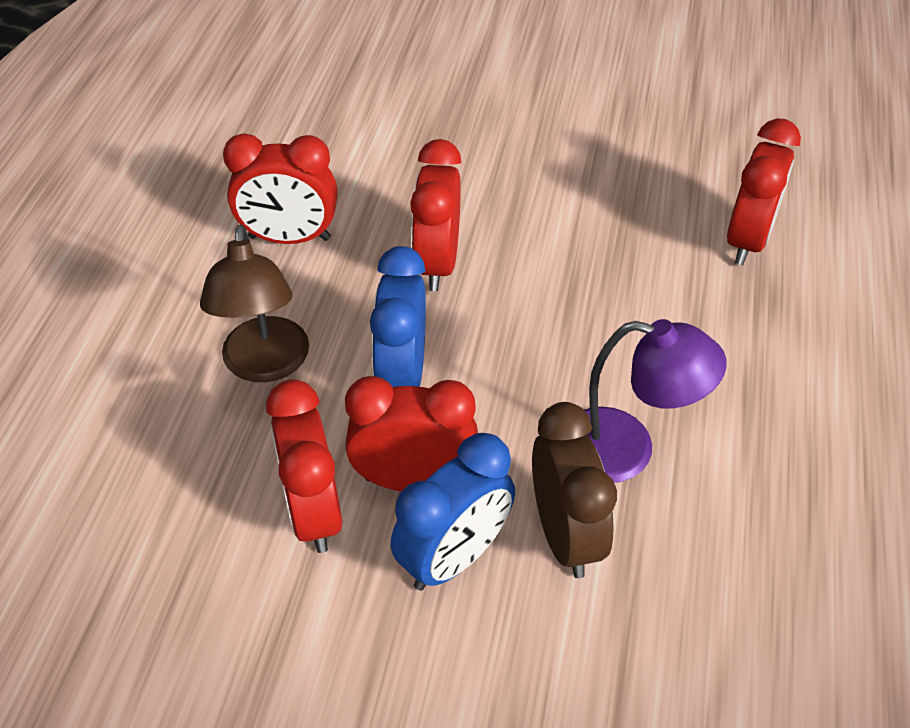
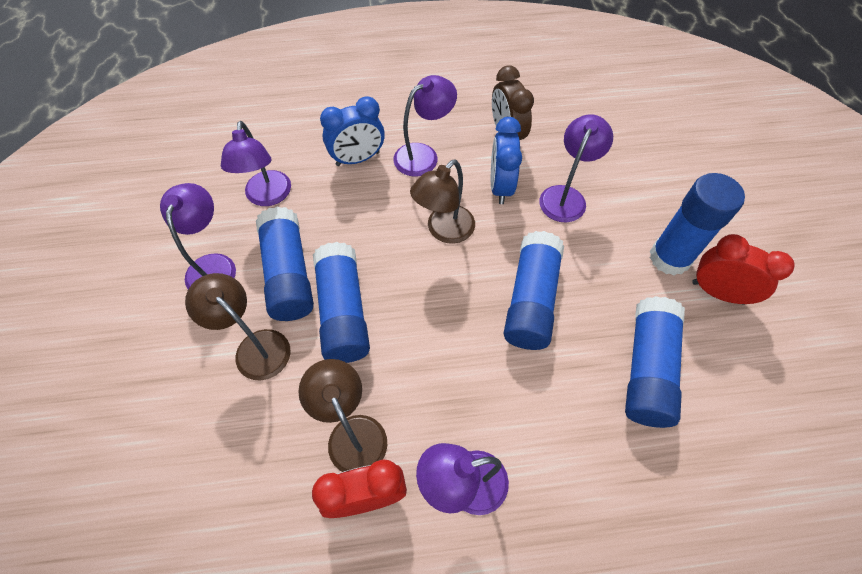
blue glue stick: none = 0 -> [256,206,314,321] [313,242,370,363] [503,231,564,350] [625,296,685,428] [650,173,745,275] = 5
brown lamp: [200,224,309,382] = 1 -> [185,273,291,381] [298,359,387,472] [410,160,475,244] = 3
purple lamp: [584,319,727,483] = 1 -> [160,183,236,289] [221,121,291,206] [393,75,457,176] [416,443,509,515] [539,114,613,222] = 5
red clock: [223,133,338,244] [266,379,342,553] [345,376,478,491] [410,139,462,291] [727,119,801,265] = 5 -> [312,459,407,518] [692,234,795,305] = 2

